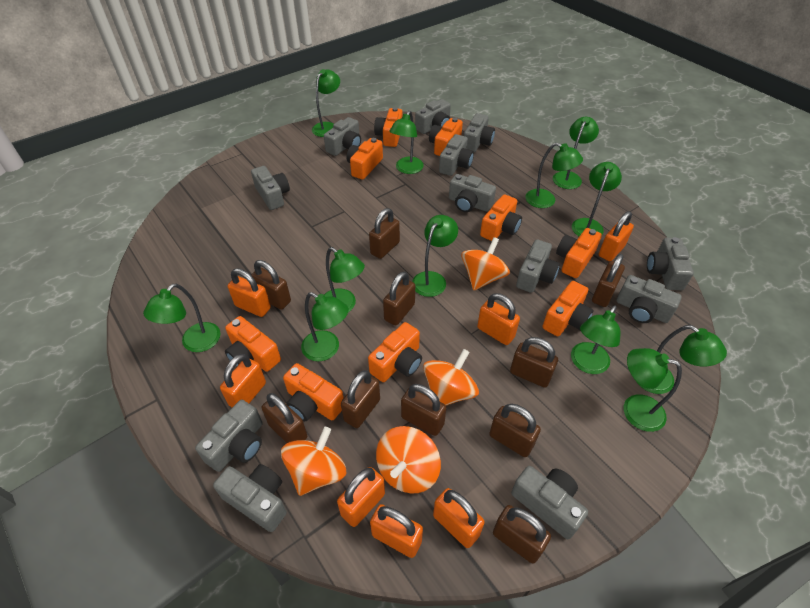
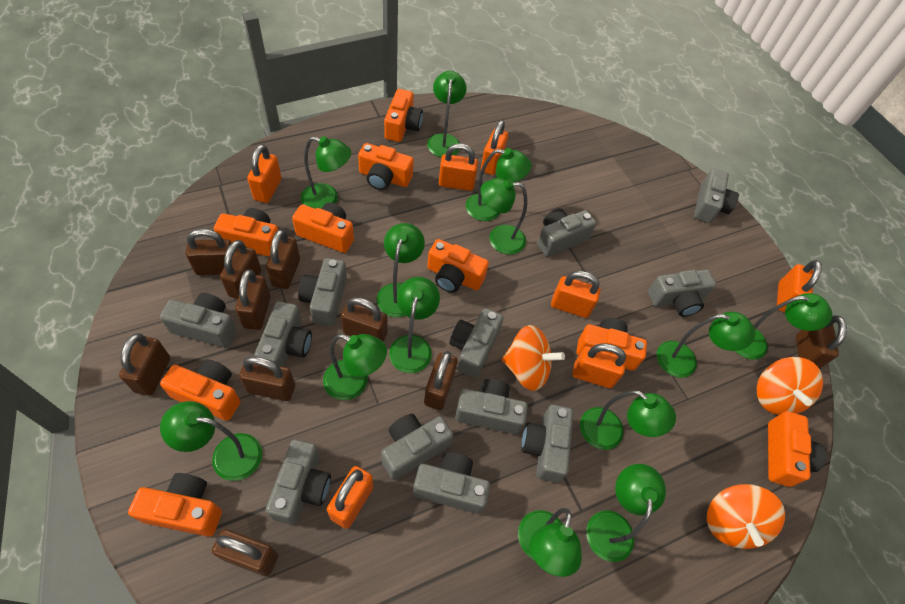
green lamp: [143,283,220,352] [301,292,349,361] [312,69,340,137] [324,247,365,312] [390,111,424,174] [412,215,458,297] [525,143,583,208] [553,117,599,189] [571,305,620,374] [572,162,622,236] [624,348,682,432] [638,325,727,394] = 12 -> [160,401,262,481] [301,136,351,209] [323,334,387,400] [377,223,425,317] [389,277,440,373] [427,71,467,157] [466,148,531,221] [481,178,528,255] [518,508,582,577] [580,390,676,450] [586,464,666,562] [657,312,756,378] [735,293,833,360] = 13
orange spinning top: [281,427,347,496] [376,426,441,494] [423,349,479,406] [461,237,510,290] = 4 -> [502,325,565,391] [707,484,785,549] [757,357,823,415] = 3

